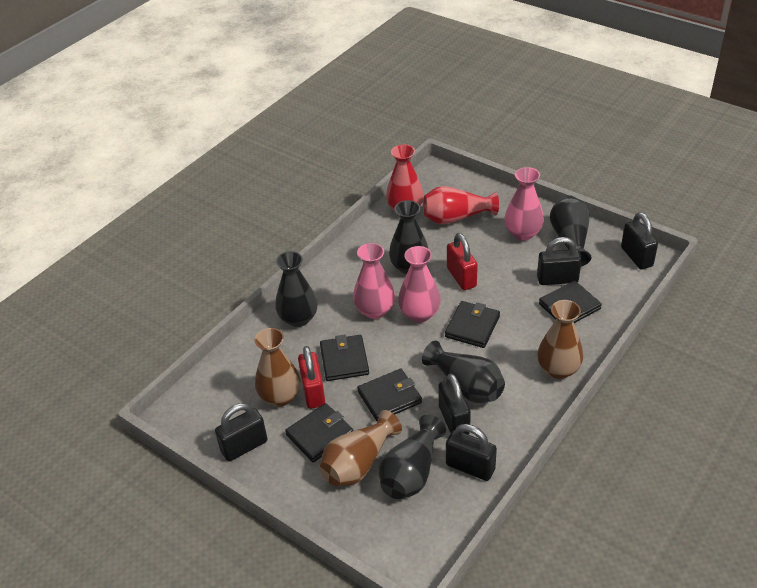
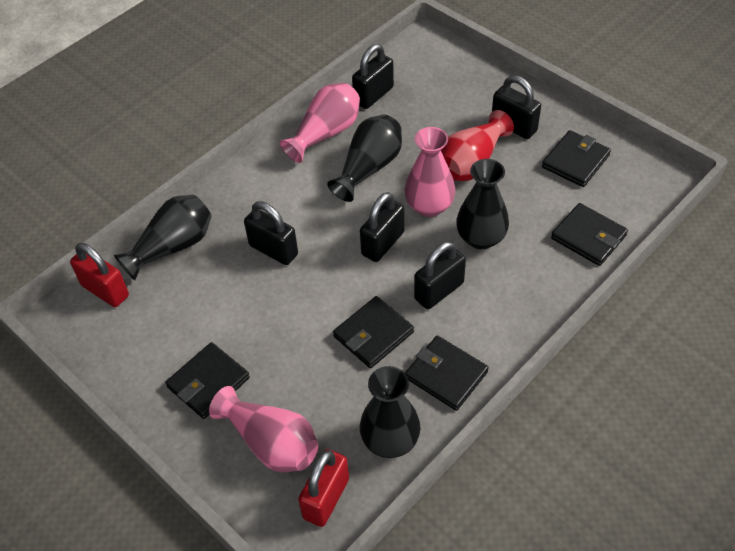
black vase: [275,251,317,327] [379,415,446,499] [389,200,428,274] [422,341,505,403] [550,195,592,266] = 5 -> [114,195,211,280] [327,114,402,202] [360,366,421,458] [456,159,509,249] = 4
brown vase: [254,328,300,407] [320,410,402,486] [537,300,583,379] = 3 -> none = 0
red vase: [386,144,423,211] [423,186,499,224] = 2 -> [441,110,514,181] = 1

